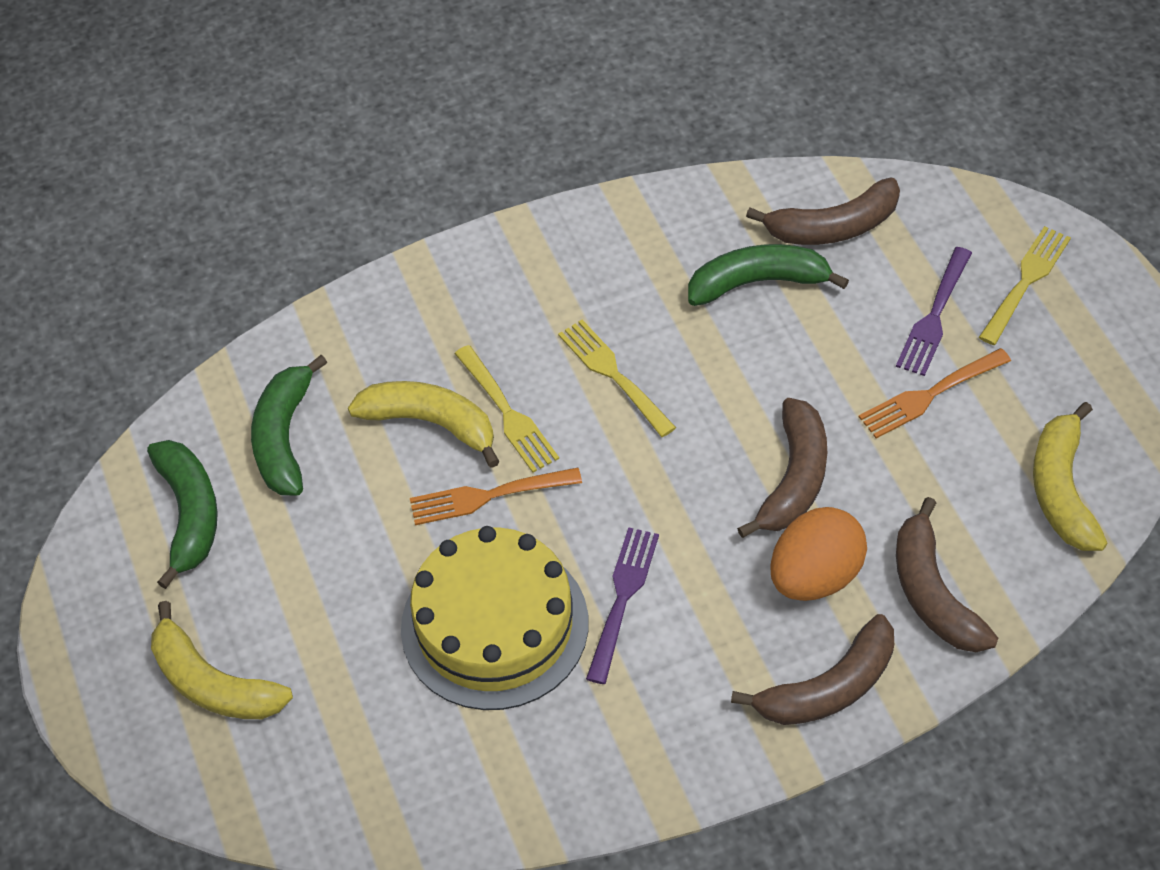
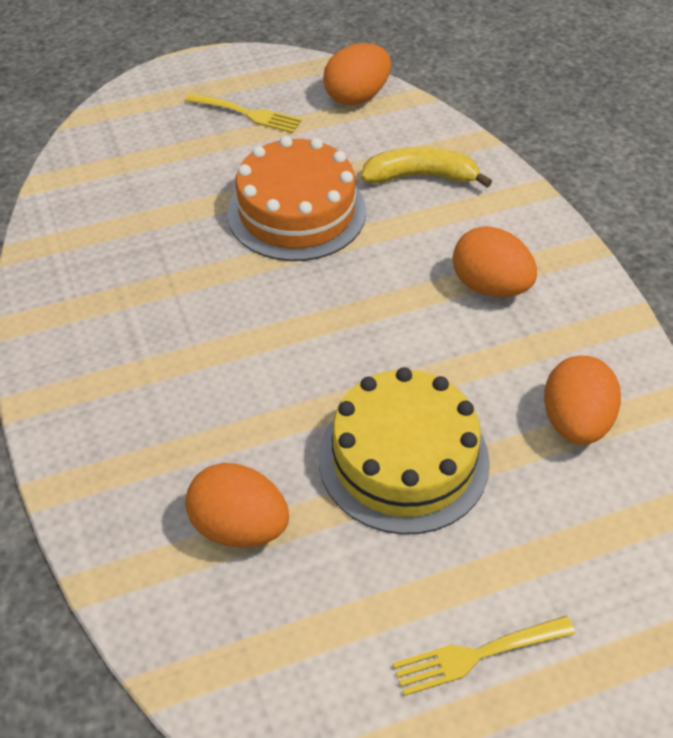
brown banana: [731,614,894,725] [737,398,827,538] [746,178,900,245] [896,497,998,652] = 4 -> none = 0
green banana: [147,440,218,589] [251,355,327,496] [688,244,849,306] = 3 -> none = 0
orange cake: none = 0 -> [227,136,366,261] = 1
orange egg: [770,507,867,601] = 1 -> [185,463,289,547] [323,43,391,105] [453,226,537,297] [544,355,621,445] = 4
orange fork: [410,468,582,525] [859,348,1011,438] = 2 -> none = 0
purple fork: [586,527,659,684] [896,247,972,376] = 2 -> none = 0
yellow banana: [151,601,293,719] [348,381,500,468] [1033,402,1108,551] = 3 -> [361,147,492,188] = 1
yellow fork: [455,345,559,473] [558,320,676,437] [979,226,1071,345] = 3 -> [185,93,302,133] [393,616,575,696] = 2

